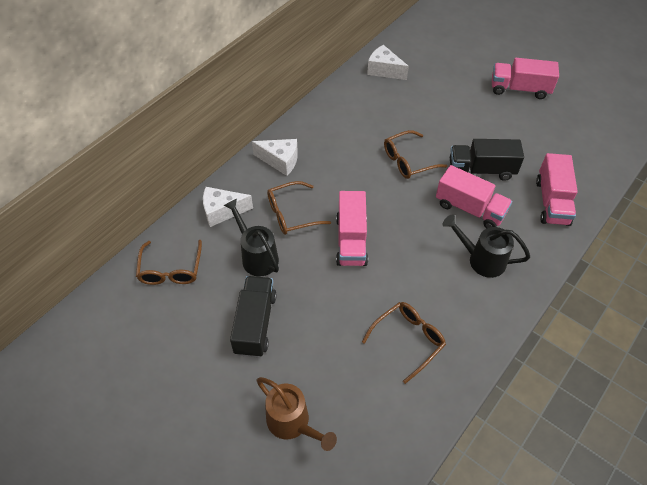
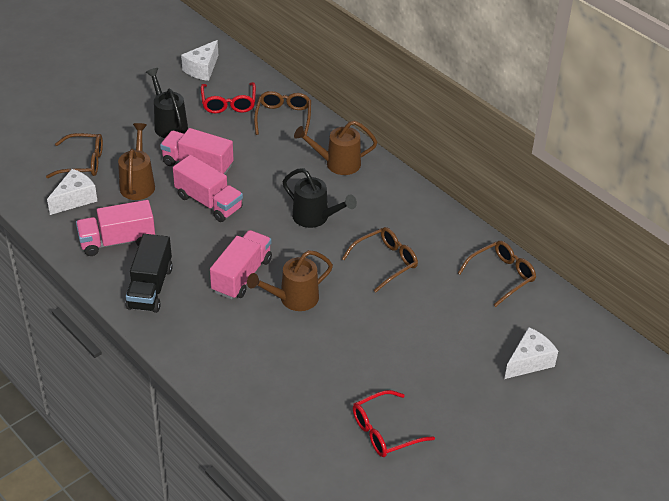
black truck: [230,276,277,357] [450,139,524,181] = 2 -> [126,234,173,313] = 1
brown watering can: [256,377,337,451] = 1 -> [118,123,155,200] [247,250,333,311] [294,120,377,175] = 3
red glasses: none = 0 -> [201,82,256,113] [353,390,435,457] = 2

